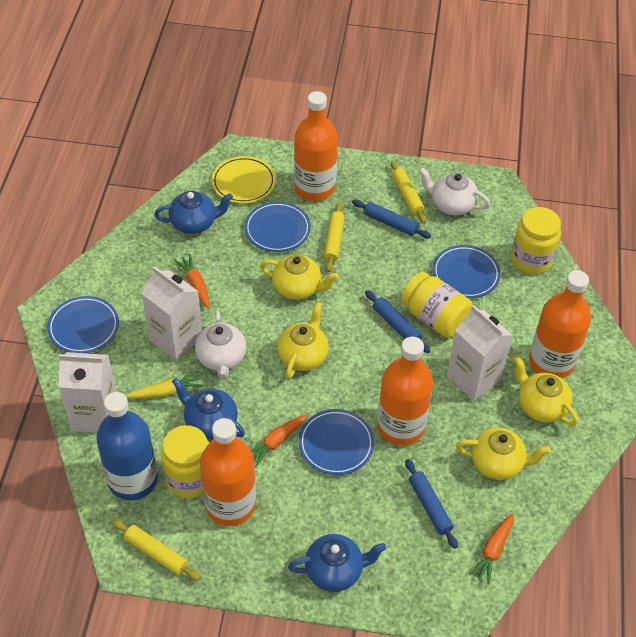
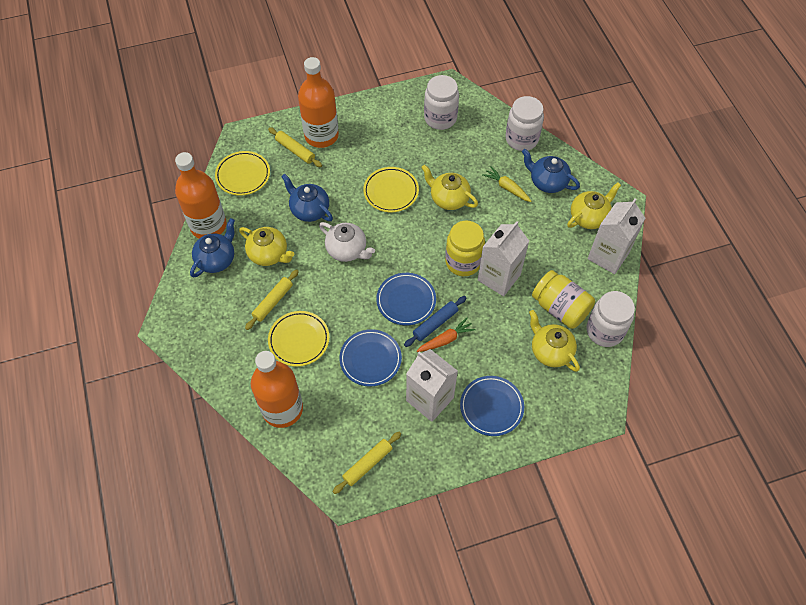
blue bottle: [96,392,158,500] = 1 -> none = 0
blue plate: [47,296,119,353] [244,202,311,252] [299,409,374,475] [433,245,501,298] = 4 -> [339,329,402,387] [376,273,436,325] [460,376,524,436] = 3
blue rolling pin: [352,200,431,238] [365,290,430,353] [405,459,458,549] = 3 -> [404,296,466,347] = 1
orange bottle: [200,418,256,526] [294,91,338,201] [377,337,433,445] [529,270,591,378] = 4 -> [175,152,227,238] [251,351,303,428] [298,57,339,148] = 3
orange carrot: [174,254,210,308] [251,414,307,467] [469,513,514,584] = 3 -> [417,318,476,352] = 1
white jar: none = 0 -> [424,75,459,130] [505,96,544,151] [587,291,635,347] = 3
white teapot: [195,310,246,379] [418,167,490,215] = 2 -> [319,222,375,262] = 1
yellow jar: [161,425,209,498] [401,272,473,338] [511,207,561,274] = 3 -> [445,221,485,276] [532,270,595,329] = 2
yellow plate: [212,156,276,204] = 1 -> [215,151,270,196] [268,311,329,367] [363,167,419,212] = 3

